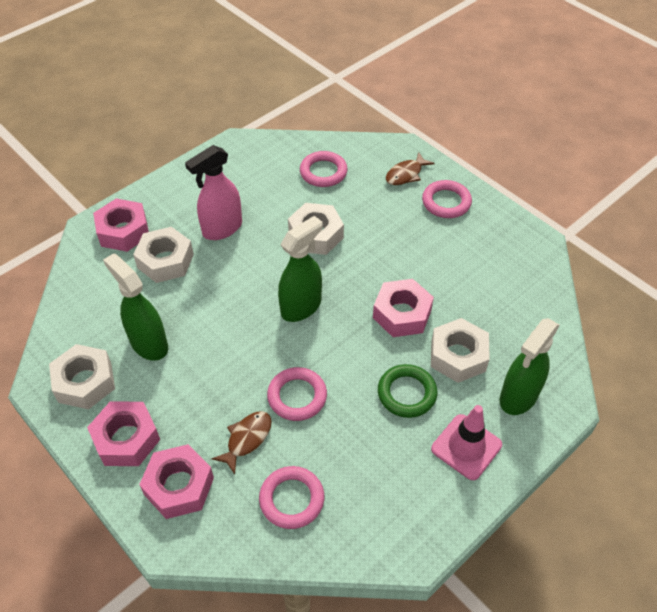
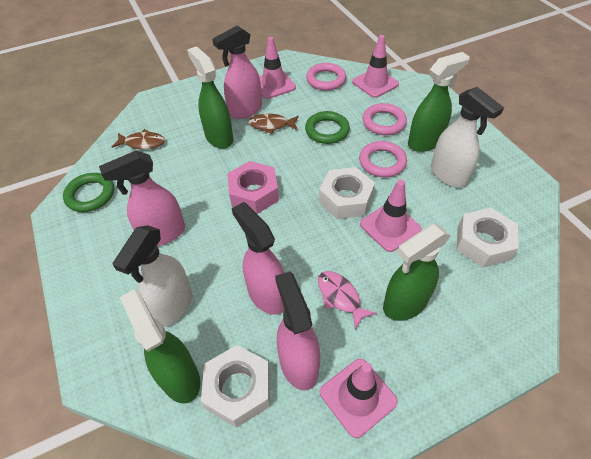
green ring: [378,364,437,418] = 1 -> [63,173,114,212] [305,111,350,144] = 2
green spray bottle: [103,253,168,361] [278,216,323,322] [500,318,560,415] = 3 -> [120,289,200,404] [187,46,233,149] [383,224,451,321] [408,52,470,152] = 4
pink fish: none = 0 -> [318,271,377,329] = 1
pink nut: [87,401,160,466] [93,198,149,252] [139,444,214,519] [373,279,434,337] = 4 -> [227,161,279,214] = 1
pink ring: [259,466,324,529] [267,367,327,421] [300,151,348,187] [422,180,472,218] = 4 -> [306,63,346,91] [359,141,407,177] [362,103,407,135] = 3
pink spray bottle: [185,145,242,240] = 1 -> [99,151,185,246] [212,25,262,119] [232,202,285,315] [275,271,320,391] = 4
pink traffic cone: [431,405,502,480] = 1 -> [259,37,296,99] [320,359,398,438] [352,35,399,98] [360,180,422,252] = 4
white nut: [49,344,115,409] [133,227,194,283] [288,203,344,255] [431,318,490,383] = 4 -> [201,345,270,428] [319,167,375,219] [456,208,519,268] = 3
white spray bottle: none = 0 -> [112,225,192,327] [431,87,504,187] = 2

